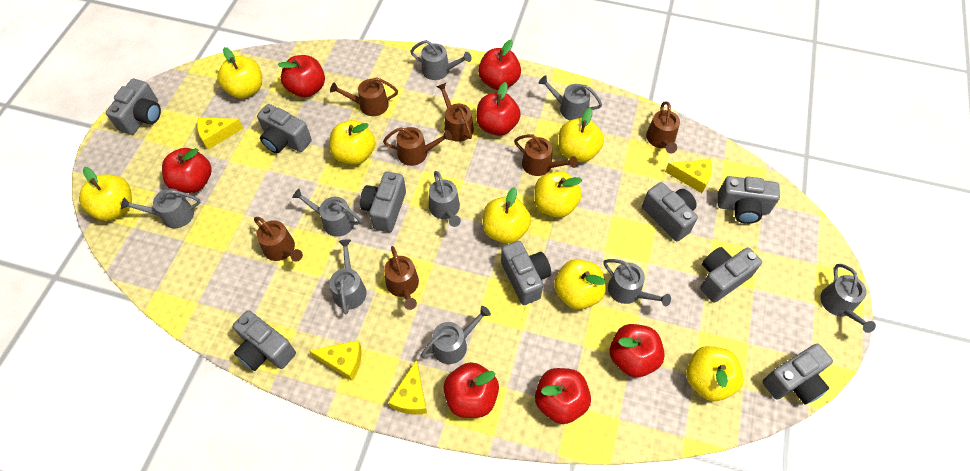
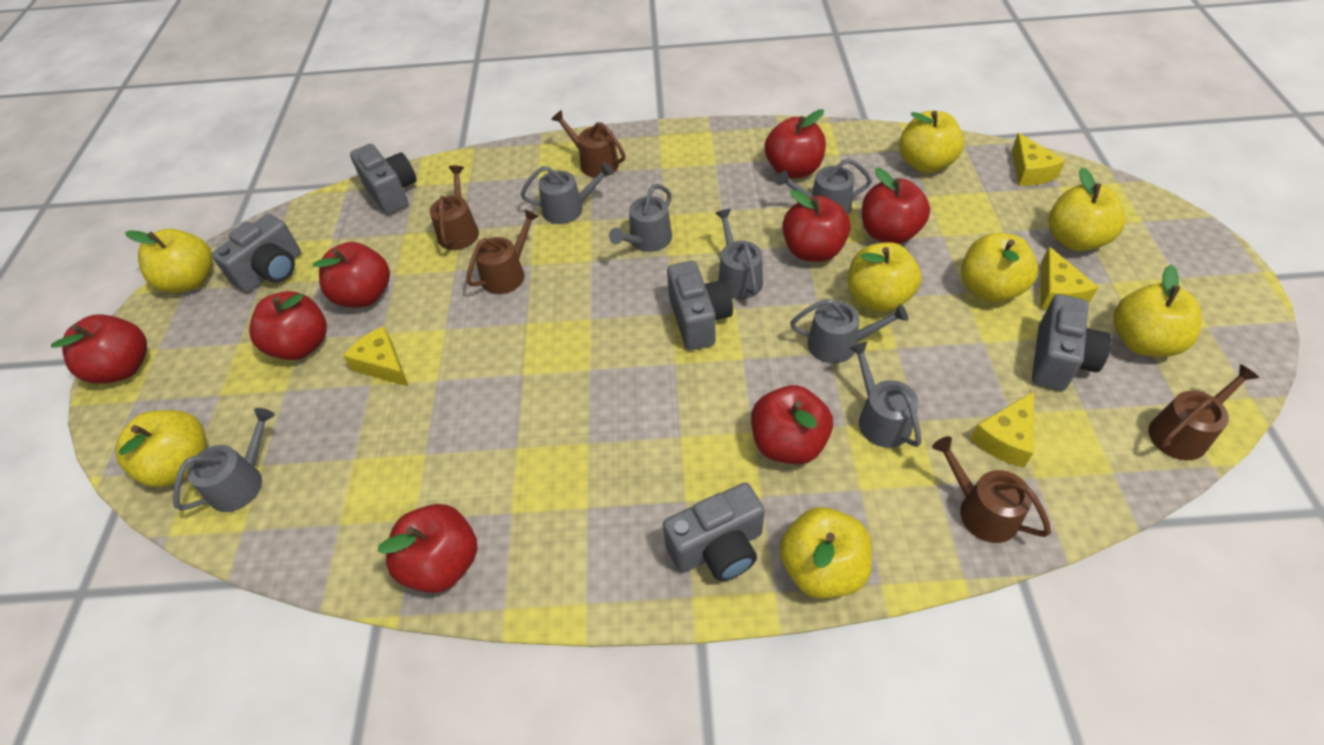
brown watering can: [254,217,303,262] [330,77,398,116] [383,127,452,166] [384,246,419,310] [436,83,474,142] [514,134,577,176] [646,101,680,153] = 7 -> [430,166,479,250] [466,209,539,294] [551,110,626,177] [932,436,1051,543] [1148,364,1259,460] = 5
grey camera: [106,79,161,135] [233,310,296,371] [257,104,312,153] [360,171,406,232] [501,241,551,305] [642,182,698,241] [700,247,762,303] [718,176,780,224] [762,344,833,405] = 9 -> [211,214,301,293] [350,144,417,215] [663,482,765,581] [667,261,733,350] [1032,294,1112,391] = 5
grey watering can: [121,189,200,228] [292,189,362,237] [330,239,367,314] [410,40,472,80] [421,306,491,364] [429,171,461,227] [539,75,602,120] [603,259,671,306] [820,264,876,333] = 9 -> [173,408,275,512] [521,162,614,224] [609,184,672,252] [715,209,763,299] [776,158,872,215] [790,299,908,363] [849,342,922,448] = 7
red apple: [162,148,212,193] [278,55,325,98] [443,362,499,418] [476,82,521,136] [478,40,521,90] [535,368,591,424] [610,324,665,378] = 7 -> [51,314,147,384] [249,291,327,360] [313,242,390,307] [378,504,477,593] [751,385,833,465] [765,109,826,179] [782,190,851,262] [862,168,930,244] = 8

